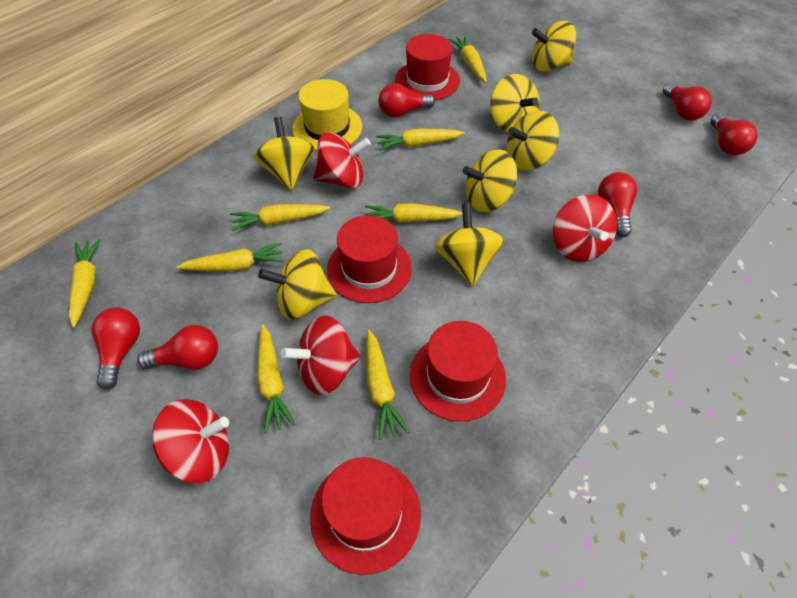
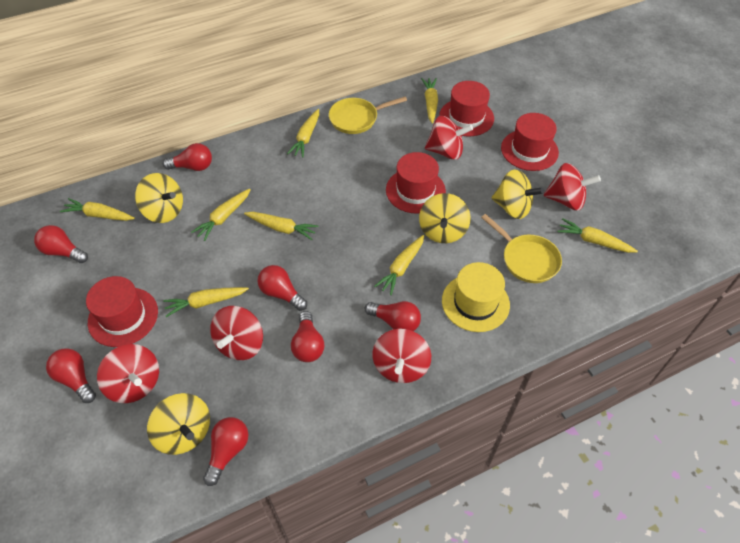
red light bulb: [91,307,140,390] [137,325,218,370] [378,83,435,117] [598,172,637,237] [663,83,712,121] [711,113,758,155] = 6 -> [34,225,88,263] [46,348,96,403] [163,143,212,171] [203,417,248,486] [258,265,307,311] [291,311,324,362] [365,301,421,331] = 7
red spinning top: [152,399,229,483] [280,315,361,395] [313,132,371,188] [553,195,617,262] = 4 -> [97,344,159,403] [210,306,263,360] [373,329,431,383] [425,116,473,160] [543,163,601,211] = 5
yellow pan: none = 0 -> [329,97,407,134] [481,214,562,283] = 2
yellow spinning top: [253,117,315,190] [258,249,336,320] [435,203,504,286] [463,149,517,212] [490,74,540,132] [507,111,559,171] [532,21,576,72] = 7 -> [135,173,183,223] [147,393,210,455] [419,193,471,243] [492,169,544,219] = 4

